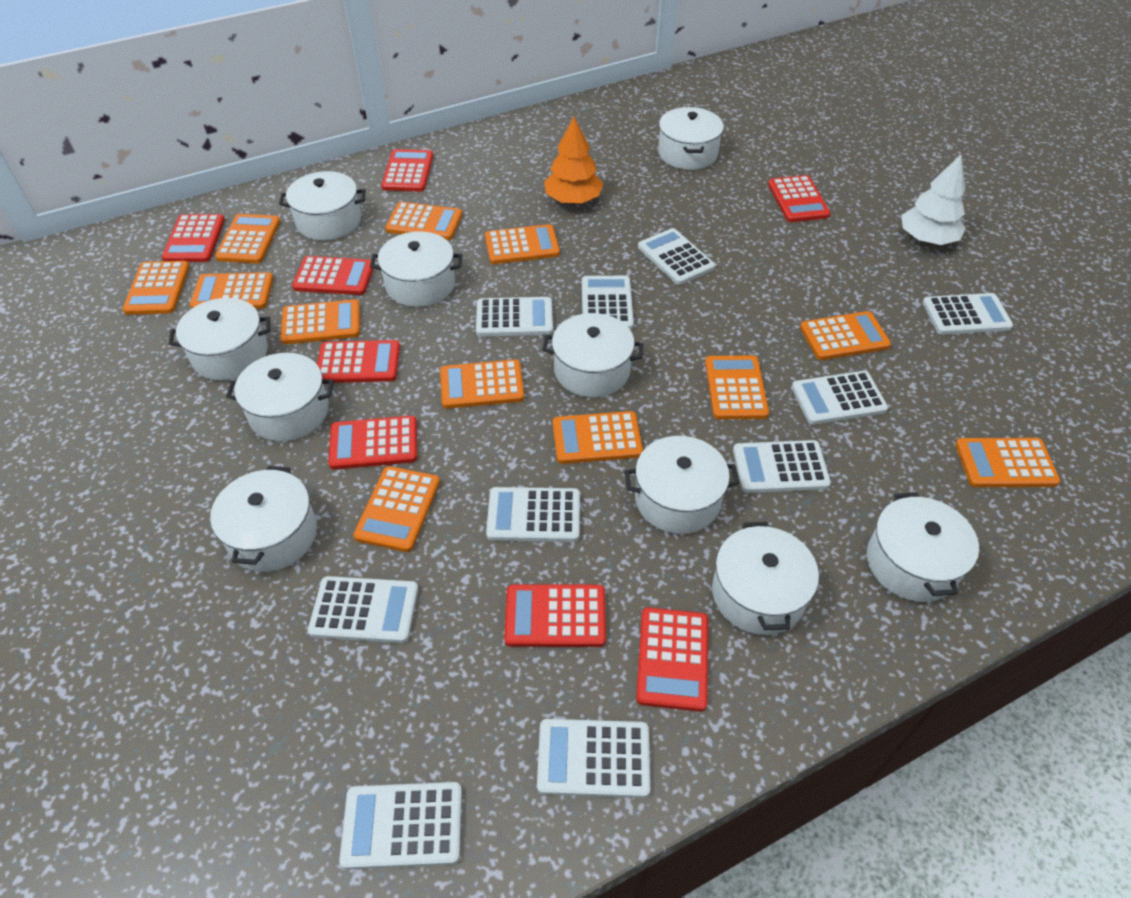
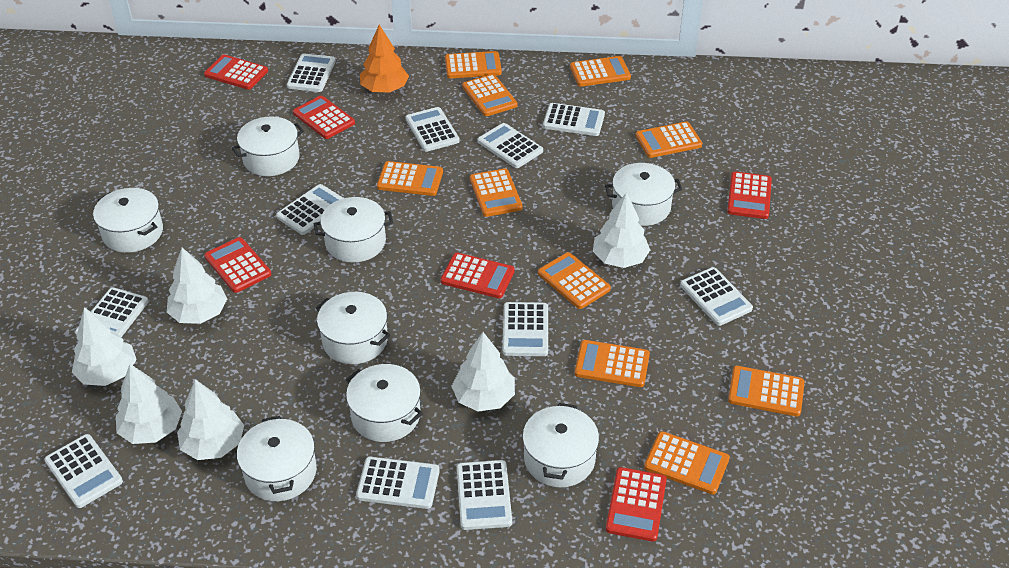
orange calculator: [122,261,190,315] [190,272,273,309] [215,214,280,263] [280,299,360,344] [353,466,440,552] [385,202,462,240] [440,359,524,409] [485,224,560,264] [553,411,643,464] [705,356,769,419] [800,311,891,360] [955,438,1060,487] = 12 -> [377,161,443,196] [445,51,502,78] [462,74,518,116] [470,169,523,217] [538,252,611,309] [570,56,631,87] [575,340,650,387] [635,122,702,158] [644,431,730,494] [728,366,805,417] = 10
red calculator: [162,214,225,262] [292,256,374,295] [317,340,400,383] [328,416,417,470] [381,149,433,192] [504,584,606,647] [636,607,708,712] [768,175,831,222] = 8 -> [204,55,268,90] [204,237,271,293] [293,96,355,139] [441,253,515,298] [606,467,667,542] [727,172,772,219] = 6
white calculator: [308,576,418,643] [339,782,462,869] [476,297,553,337] [486,487,580,542] [537,719,650,798] [582,276,634,330] [638,228,715,285] [733,440,831,493] [791,371,888,425] [922,293,1013,335] = 10 -> [44,434,123,508] [75,288,149,337] [276,184,343,235] [287,54,336,92] [356,457,440,509] [405,107,460,152] [457,460,512,530] [478,123,543,168] [502,302,548,356] [543,103,605,136] [680,267,753,326] = 11
white pot: [169,298,270,381] [210,466,317,572] [226,353,334,441] [279,171,366,240] [370,231,462,307] [542,313,643,397] [624,436,739,534] [658,107,724,170] [712,522,819,635] [867,493,979,602] = 10 -> [93,188,163,253] [232,116,304,176] [237,416,317,501] [314,197,393,263] [316,292,390,364] [346,364,423,442] [522,403,599,487] [605,163,682,226] = 8
white tree: [902,155,966,245] = 1 -> [72,307,137,386] [116,364,182,444] [167,248,227,324] [177,379,244,460] [451,332,515,412] [593,192,650,268] = 6

